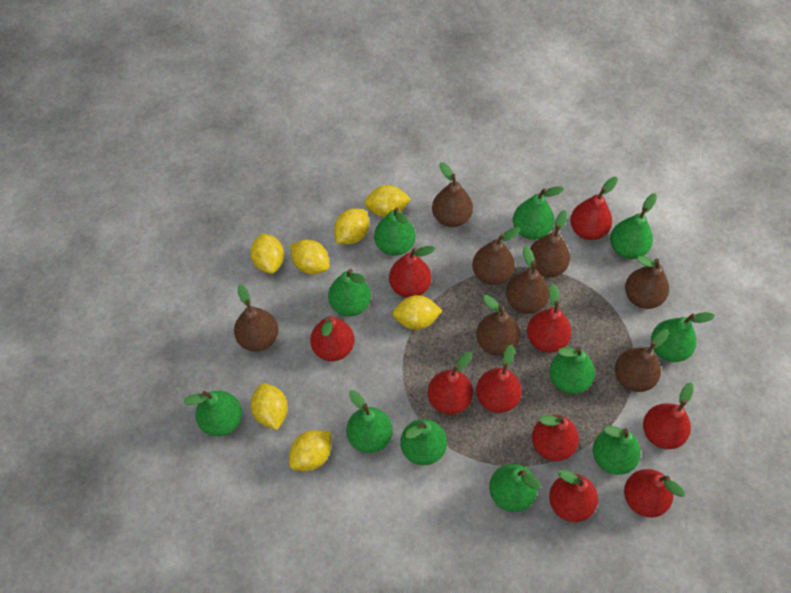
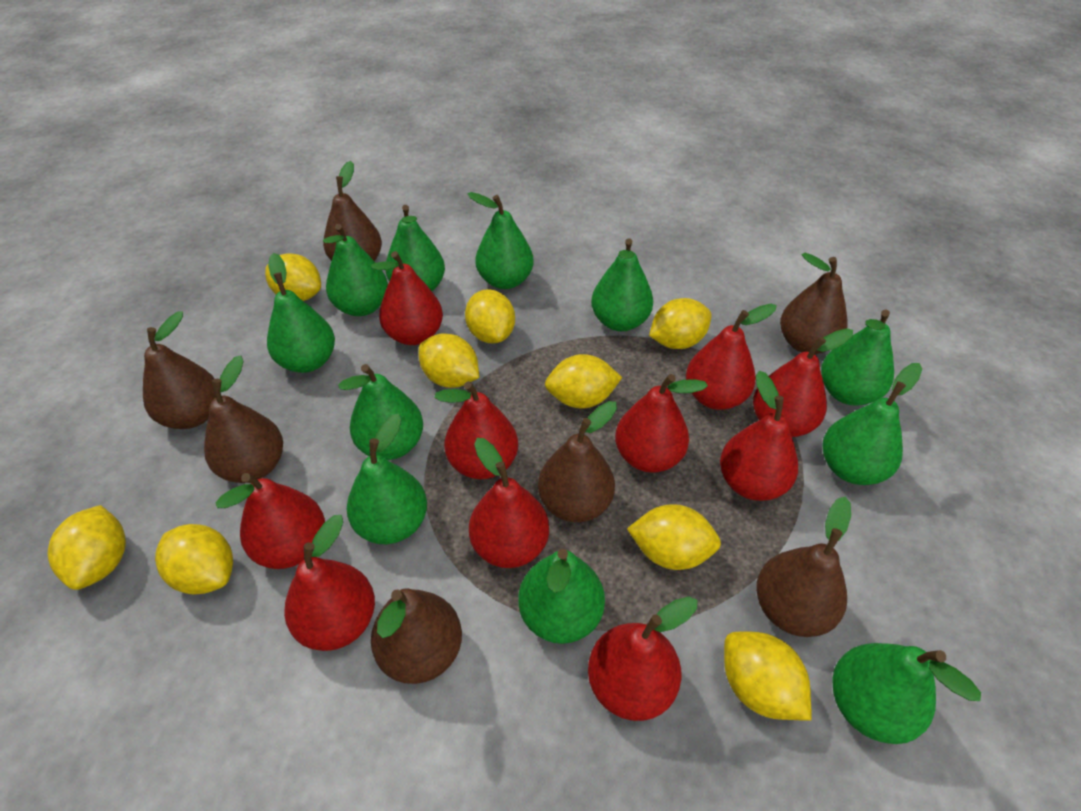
brown pear: [234,284,278,352] [432,162,473,227] [472,227,521,285] [476,295,520,356] [506,246,549,314] [530,210,570,277] [615,329,669,392] [625,256,669,309] = 8 -> [143,311,216,429] [204,355,283,483] [323,161,382,261] [371,588,462,684] [538,401,617,522] [756,497,851,637] [780,253,848,354] = 7
yellow lemon: [250,233,284,274] [251,383,288,430] [289,430,331,471] [290,239,330,274] [334,208,369,244] [364,185,411,217] [393,295,442,330] = 7 -> [48,505,126,590] [155,524,233,595] [265,253,321,301] [419,333,479,388] [465,289,515,344] [545,354,622,408] [627,504,721,570] [649,298,711,349] [724,632,812,721] = 9

